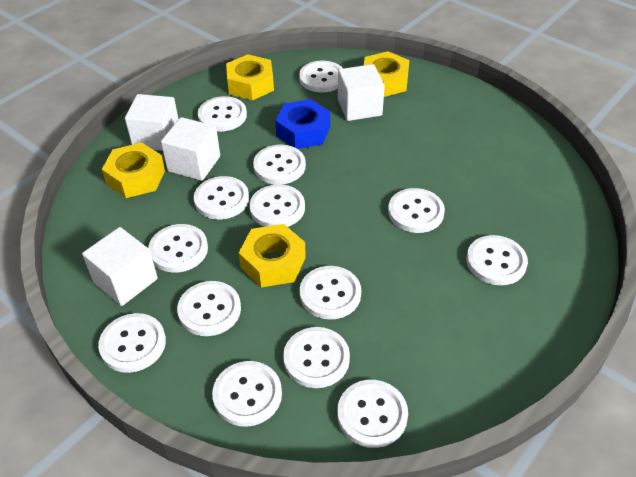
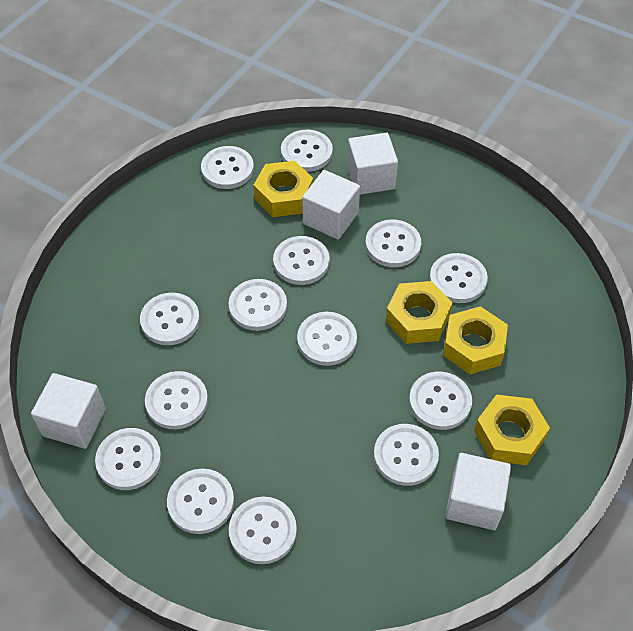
blue nut: [275,99,330,149] = 1 -> none = 0

